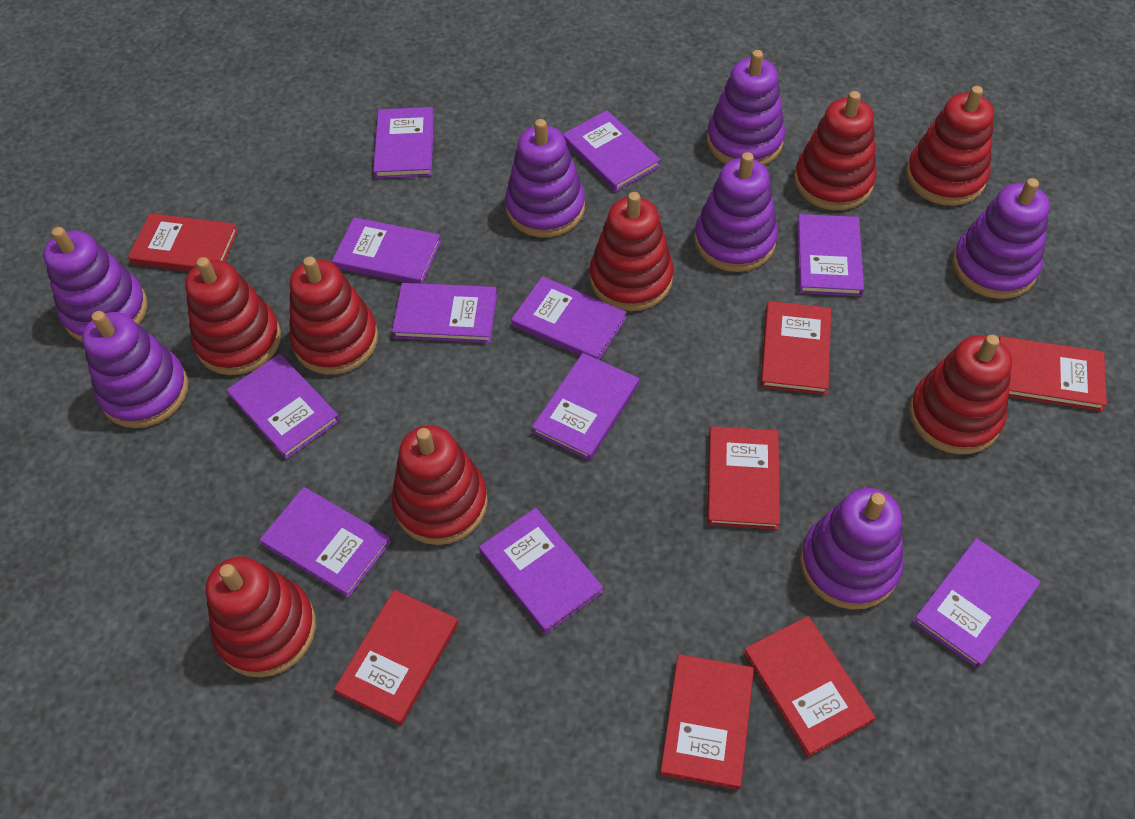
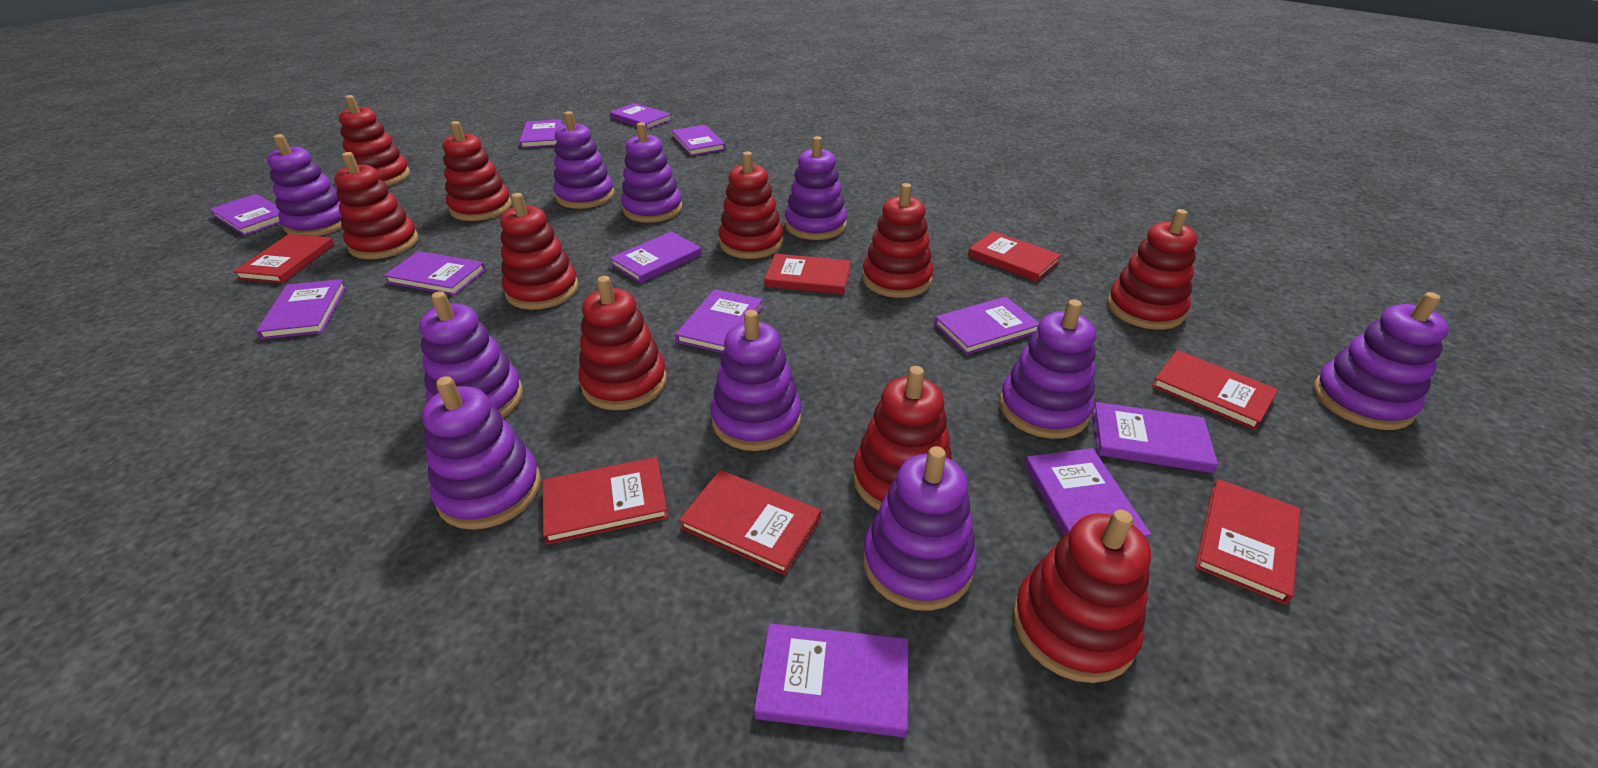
purple book: [226,354,340,459] [260,487,391,598] [332,217,441,284] [373,107,434,179] [392,283,497,343] [479,508,603,634] [511,276,627,360] [532,353,639,461] [563,110,661,192] [797,214,864,296] [913,538,1040,669] = 11 -> [209,194,281,236] [256,279,346,340] [383,251,486,295] [519,119,562,148] [610,103,672,130] [610,232,702,283] [672,125,726,156] [675,289,763,353] [754,623,908,737] [934,297,1039,355] [1025,448,1152,537] [1093,402,1218,473] = 12
purple stacking toy: [43,227,147,342] [82,311,188,428] [505,119,585,238] [694,152,778,272] [707,50,785,165] [800,488,903,610] [952,178,1050,299] = 7 -> [267,134,343,236] [419,291,523,418] [422,376,541,530] [554,111,614,209] [621,122,683,223] [711,310,801,451] [785,136,847,240] [863,446,977,611] [1000,299,1096,439] [1314,292,1449,430] = 10
red stacking toy: [185,257,281,375] [206,557,316,678] [289,256,378,375] [392,425,488,545] [590,192,674,311] [794,91,876,210] [906,86,994,206] [909,335,1012,455] = 8 -> [334,152,419,259] [338,95,410,186] [442,121,512,221] [500,193,579,310] [578,276,667,410] [719,152,784,259] [853,366,952,510] [862,183,933,298] [1013,509,1151,683] [1107,209,1197,330] = 10

